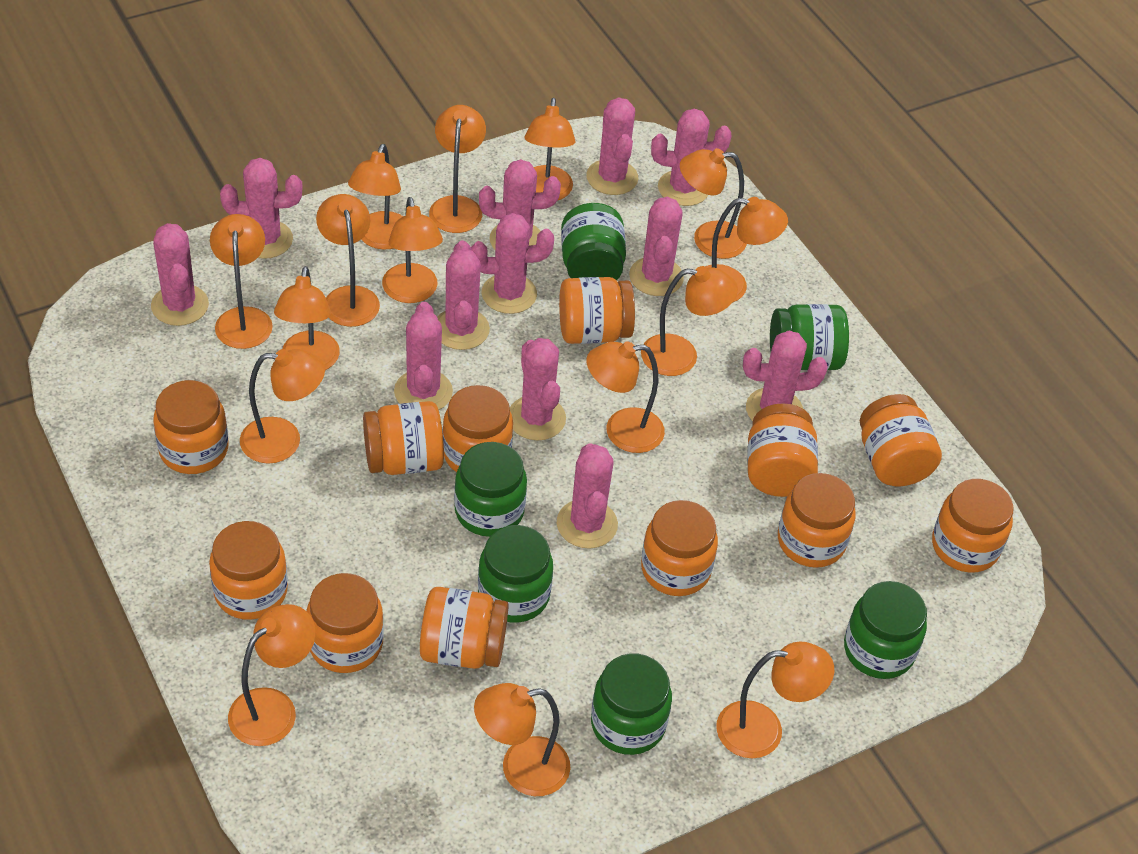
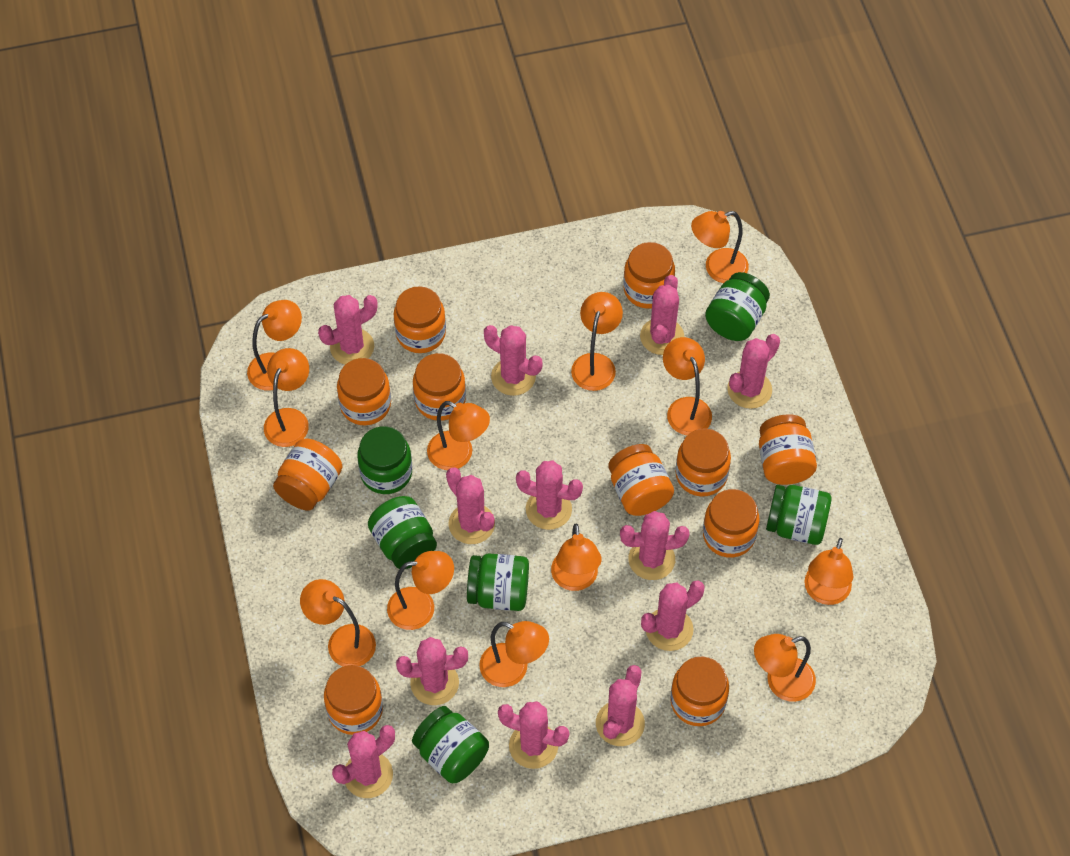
orange jar: [153,380,229,474] [209,521,288,620] [306,573,384,673] [363,401,444,475] [420,587,508,669] [443,385,513,472] [559,277,635,344] [641,500,718,596] [747,403,818,497] [778,473,856,568] [860,394,942,486] [932,479,1014,573] = 12 -> [273,439,342,511] [324,665,383,735] [337,358,391,425] [394,286,446,353] [413,353,466,421] [608,444,674,516] [623,242,675,309] [670,657,729,726] [676,429,731,497] [703,489,759,558] [759,414,817,485] = 11
orange lamp: [210,214,273,349] [228,604,316,746] [240,349,325,464] [274,266,340,370] [316,194,380,327] [348,144,403,250] [382,197,443,303] [429,105,486,233] [474,683,571,796] [524,98,576,201] [586,341,665,453] [641,266,738,376] [680,148,747,259] [705,197,788,302] [716,642,834,758] = 15 -> [247,300,302,390] [264,348,309,447] [300,579,376,667] [387,551,454,630] [427,401,490,470] [479,621,549,687] [551,523,602,591] [571,292,623,391] [663,337,712,435] [691,211,749,283] [754,634,816,702] [805,538,853,605] = 12

